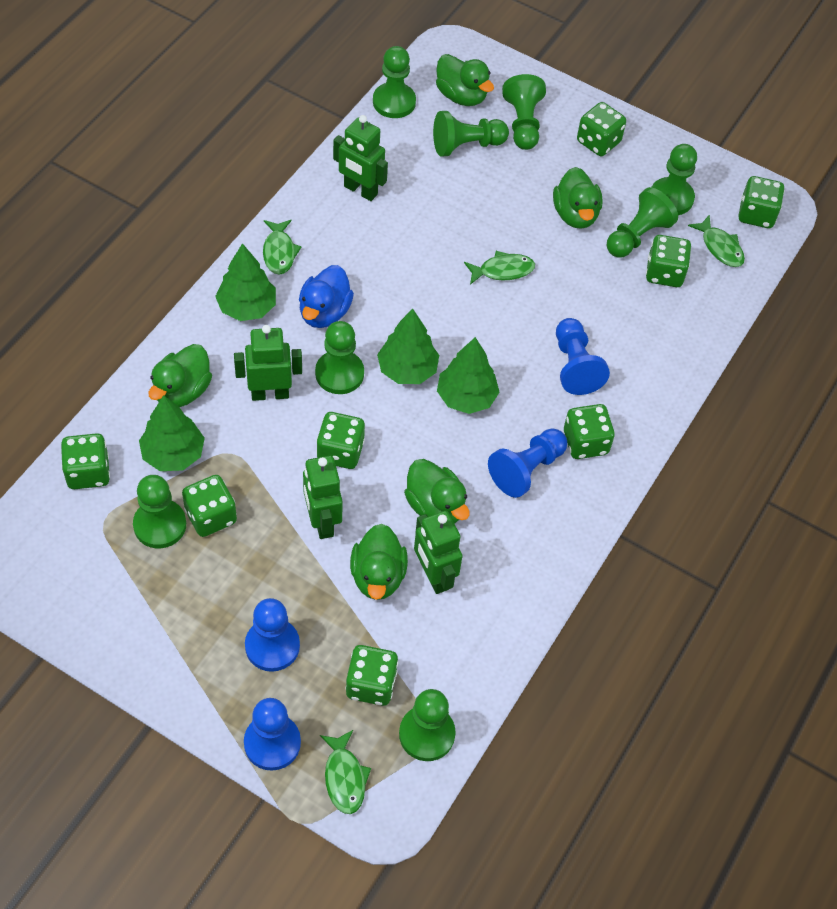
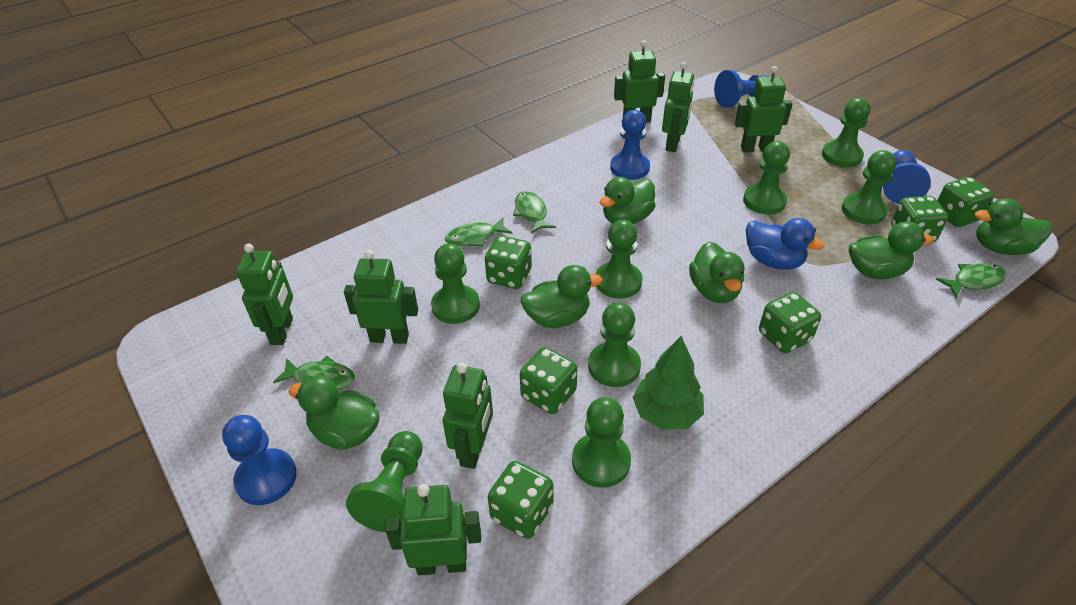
green dice: [61,433,110,489] [182,475,237,537] [316,412,365,469] [346,645,398,706] [564,404,615,459] [577,102,626,156] [646,235,691,287] [738,176,784,228] = 8 -> [485,235,532,289] [488,461,553,539] [520,347,577,414] [759,292,821,353] [891,196,948,243] [937,177,994,227] = 6
green duck: [149,344,212,407] [350,524,408,600] [404,459,469,524] [436,54,494,106] [553,167,603,229] = 5 -> [289,375,380,450] [521,265,603,328] [600,177,656,224] [689,241,744,303] [849,221,933,279] [975,198,1052,255] = 6
green robot: [234,325,302,401] [303,456,343,539] [333,115,388,201] [414,511,462,594] = 4 -> [236,244,293,345] [344,250,418,344] [385,484,481,575] [443,363,493,469] [614,40,665,123] [662,62,694,152] [735,66,792,152] = 7
green tree: [139,395,205,471] [215,243,276,321] [377,308,439,384] [437,337,499,414] = 4 -> [633,336,704,430] = 1

